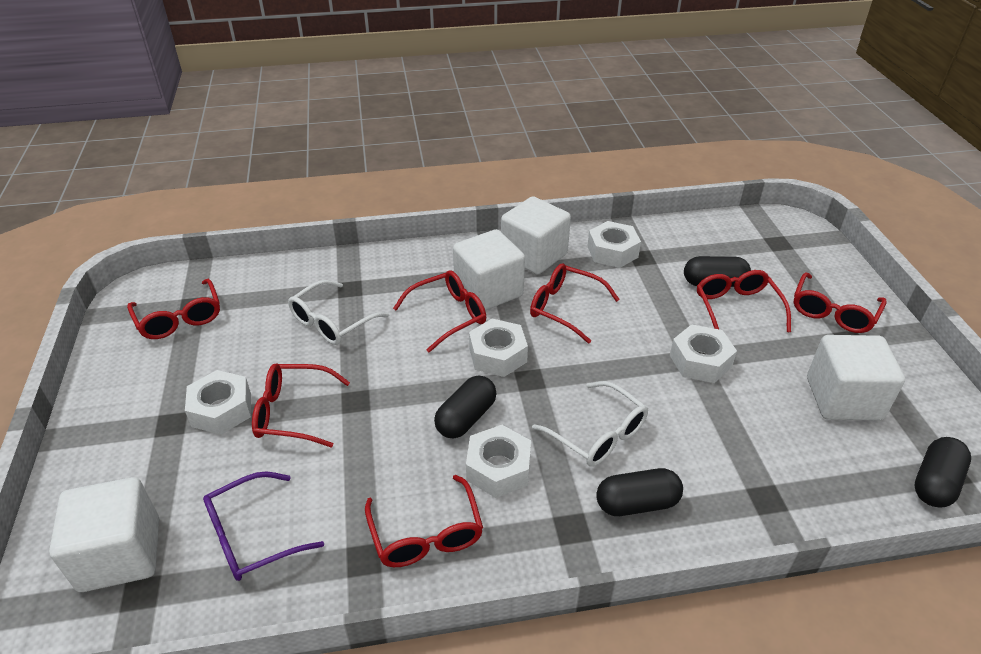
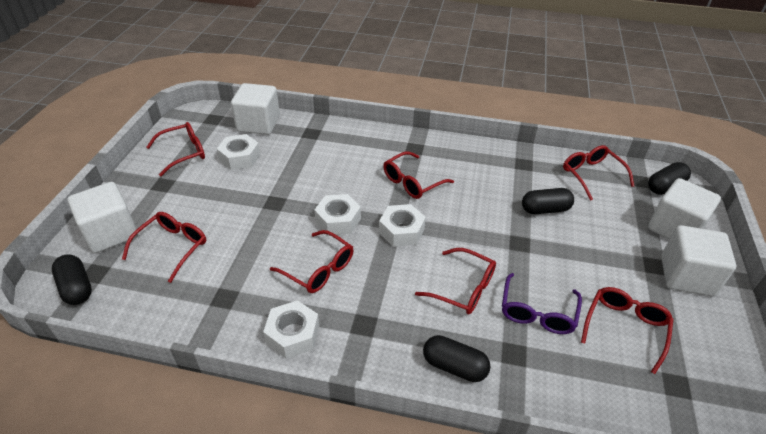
white glasses: [288,280,389,345] [532,381,648,467] = 2 -> none = 0
white nut: [185,370,251,435] [466,425,531,498] [469,319,528,377] [587,221,641,268] [670,324,737,383] = 5 -> [217,134,260,170] [263,300,319,359] [314,194,361,235] [379,204,426,247] = 4

